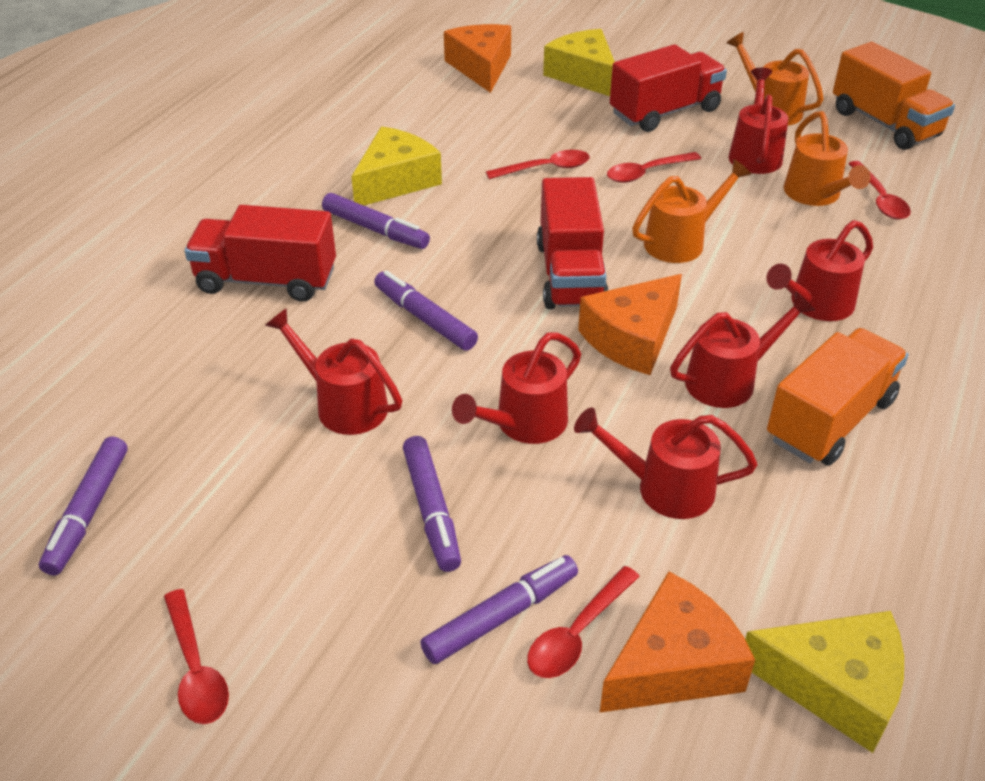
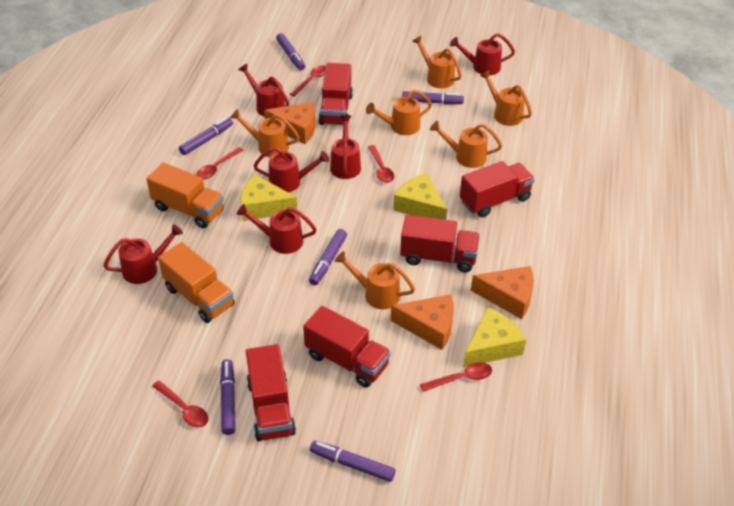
orange watering can: [632,159,751,263] [727,32,824,126] [784,111,870,206] = 3 -> [230,109,300,157] [335,251,415,309] [366,89,432,135] [413,36,462,88] [430,121,502,168] [480,70,532,126] = 6
purple marker: [39,437,128,575] [322,193,430,249] [374,270,478,351] [403,436,461,572] [420,555,578,664] = 5 -> [179,117,233,155] [220,359,235,435] [276,33,305,70] [309,229,347,285] [310,441,395,482] [402,91,464,104] = 6
red truck: [185,205,336,302] [537,177,609,309] [610,44,727,132] = 3 -> [246,344,296,441] [303,305,391,388] [319,63,353,125] [400,215,480,272] [460,161,535,217] = 5

